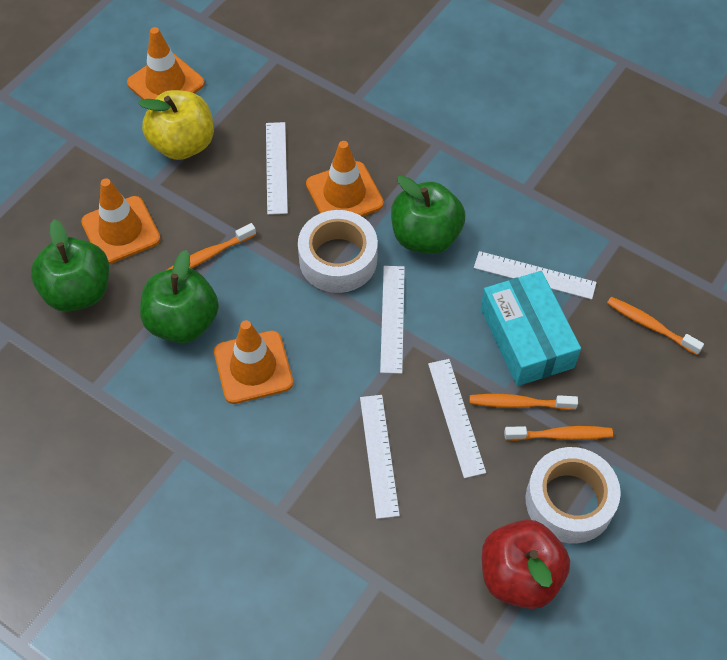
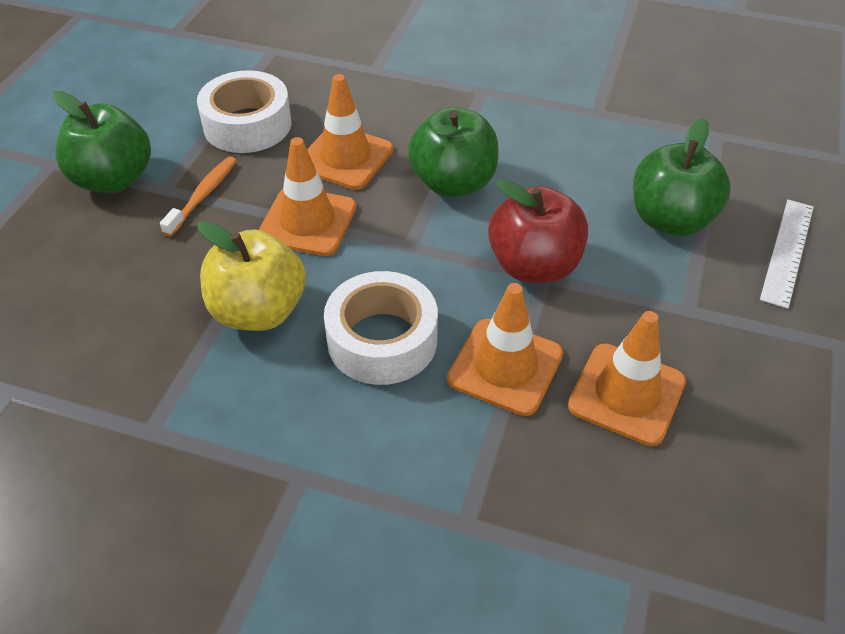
orange toothbrush: [167,223,256,270] [470,394,578,410] [504,426,613,441] [607,297,704,355] = 4 -> [160,157,237,237] = 1
turquoise box: [481,271,581,386] = 1 -> none = 0
white ruler: [266,122,288,215] [360,395,400,519] [380,266,405,374] [428,359,486,478] [474,251,597,300] = 5 -> [760,200,814,309] = 1

